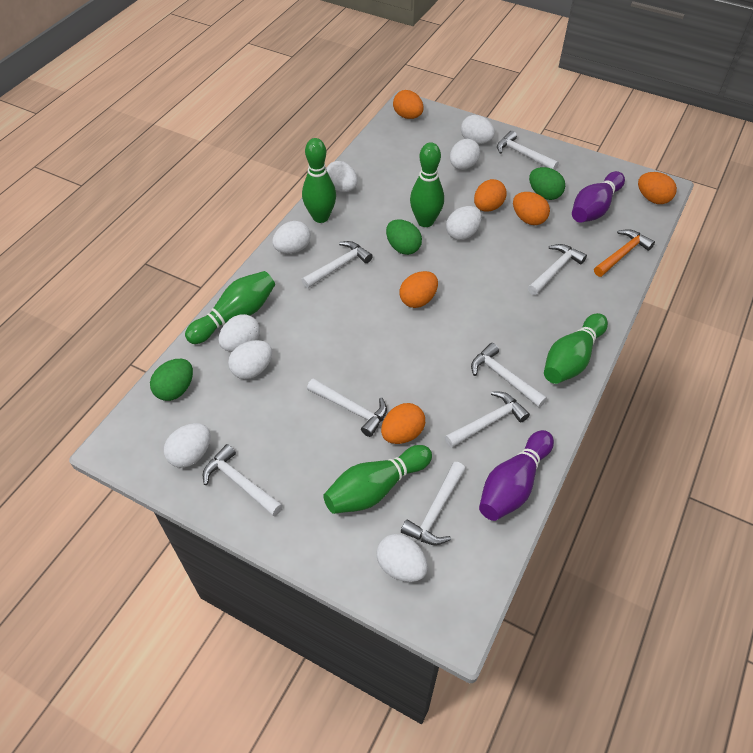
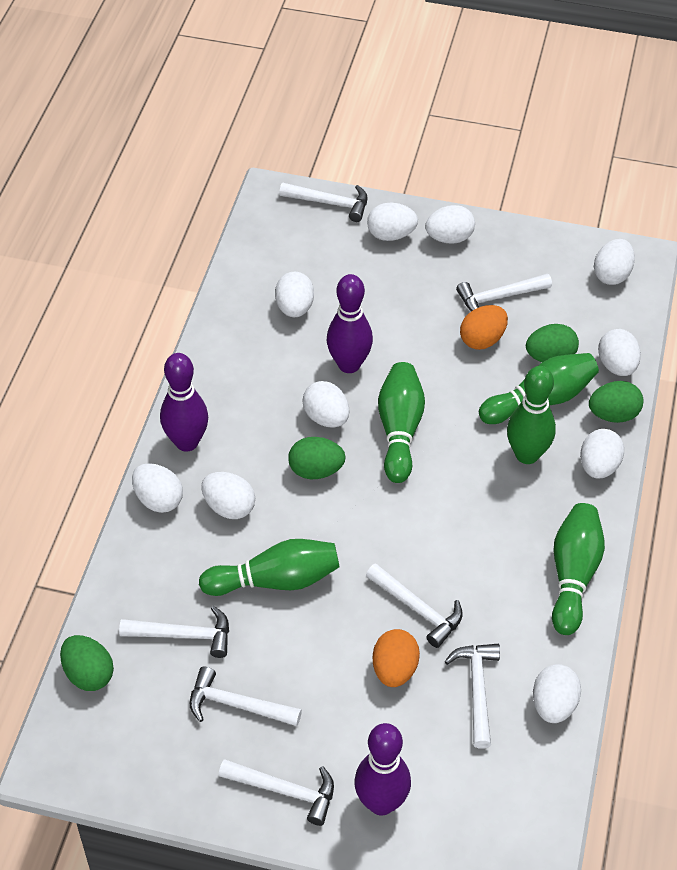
green egg: [150,359,193,401] [386,219,422,255] [529,167,565,200] = 3 -> [60,635,114,691] [288,437,346,479] [526,324,579,362] [589,381,644,423] = 4
orange egg: [381,403,425,444] [393,90,423,119] [400,271,438,308] [474,179,507,212] [513,192,550,225] [638,172,677,204] = 6 -> [373,629,420,687] [460,305,508,350] = 2
orange hammer: [594,229,655,277] = 1 -> none = 0
purple bowling pin: [479,430,554,521] [572,171,625,223] = 2 -> [160,353,208,451] [327,274,373,373] [354,723,411,815] = 3
white egg: [164,423,211,468] [219,314,260,352] [228,340,272,379] [272,221,311,254] [326,161,358,192] [376,534,428,582] [446,206,482,240] [450,139,480,170] [461,115,495,144] = 9 -> [132,463,183,513] [201,472,255,519] [275,272,314,317] [302,381,350,428] [367,203,418,241] [425,205,475,244] [533,664,581,723] [580,429,624,479] [594,239,635,285] [598,329,641,376] = 10
white hammer: [203,444,283,516] [302,241,373,288] [307,378,387,437] [401,462,465,545] [445,391,530,448] [471,343,547,407] [497,131,559,170] [528,244,587,295] = 8 -> [119,606,229,658] [190,667,302,726] [219,759,334,826] [279,183,367,222] [366,563,463,648] [445,644,500,749] [456,274,552,311] = 7

